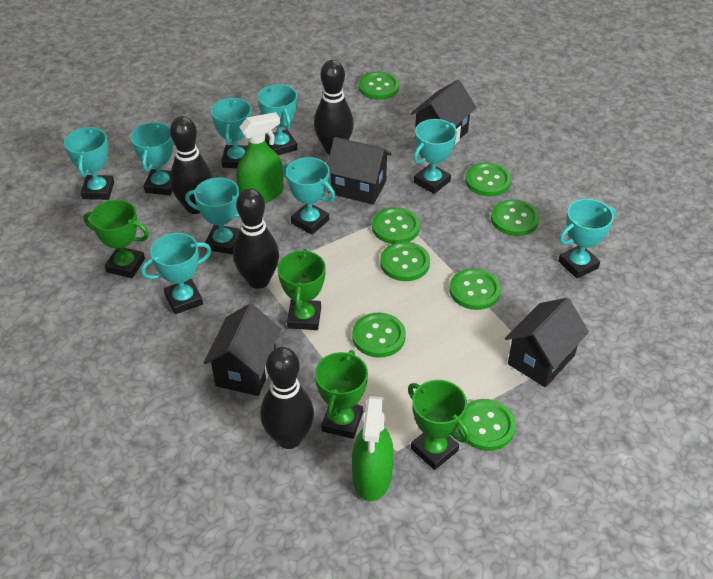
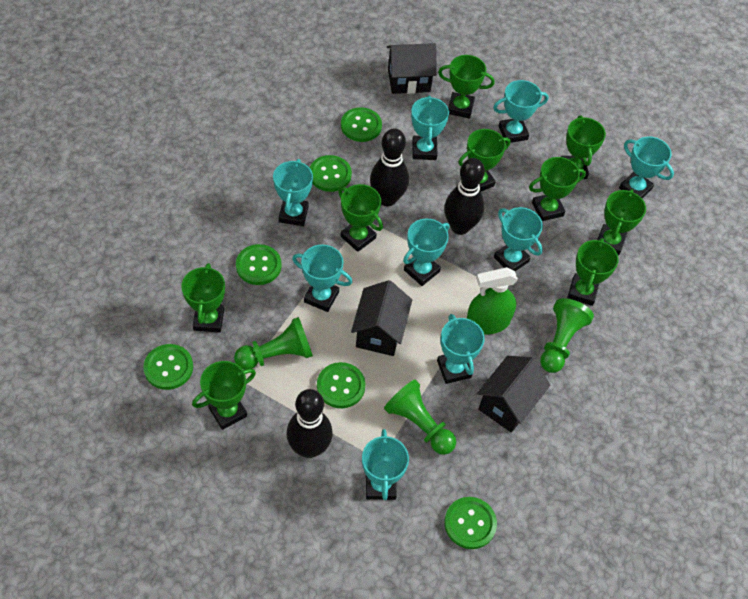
black bowling pin: [170,116,213,214] [233,188,279,289] [260,347,314,449] [314,60,354,155] = 4 -> [286,389,333,458] [370,128,409,206] [444,158,485,235] = 3
black house: [204,303,281,396] [327,137,392,205] [410,80,477,144] [505,298,589,387] = 4 -> [351,280,412,356] [387,43,437,94] [477,356,550,433] = 3
green button: [352,312,406,358] [358,71,399,100] [372,207,420,244] [380,242,430,281] [449,268,501,310] [458,399,516,451] [465,162,511,196] [491,199,539,236] = 8 -> [143,344,193,390] [236,244,282,285] [310,155,352,192] [317,362,365,408] [341,107,382,142] [444,497,497,549] = 6
green pawn: none = 0 -> [234,317,313,370] [384,380,456,455] [540,298,594,373] = 3
green spray bottle: [236,112,284,202] [352,396,394,501] = 2 -> [467,267,518,335] = 1
green trophy: [83,200,149,278] [277,249,326,330] [315,350,368,439] [408,380,470,470] = 4 -> [181,263,225,333] [192,361,256,430] [338,184,383,252] [438,55,495,119] [458,129,510,191] [529,157,586,221] [561,116,606,179] [567,238,619,306] [597,189,646,256] = 9

